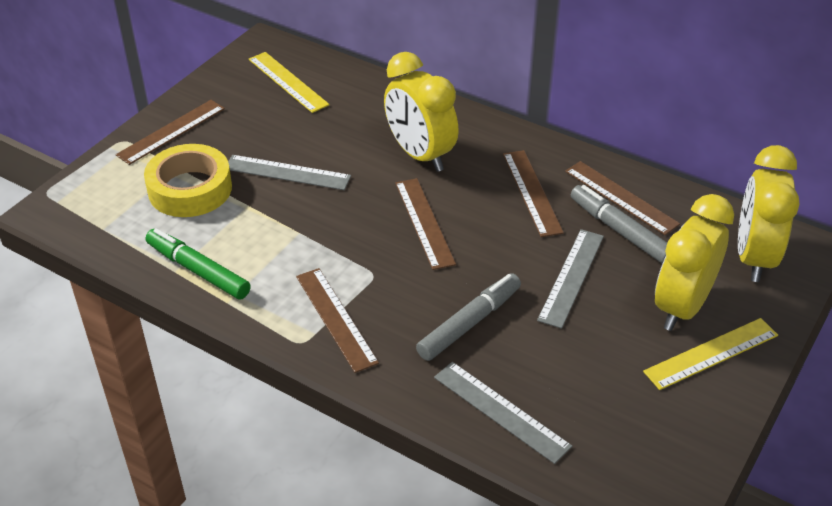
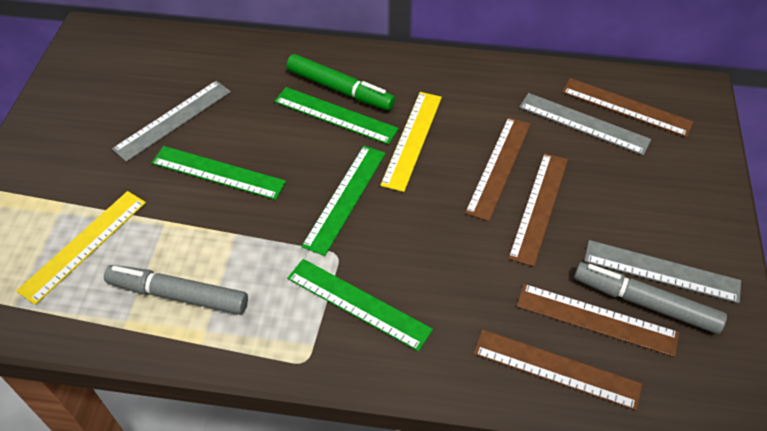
green ruler: none = 0 -> [152,146,286,200] [274,87,399,145] [287,259,433,351] [301,146,386,256] = 4
yellow clock: [384,52,459,172] [655,194,734,331] [738,145,799,282] = 3 -> none = 0
yellow tape: [144,144,232,217] = 1 -> none = 0

